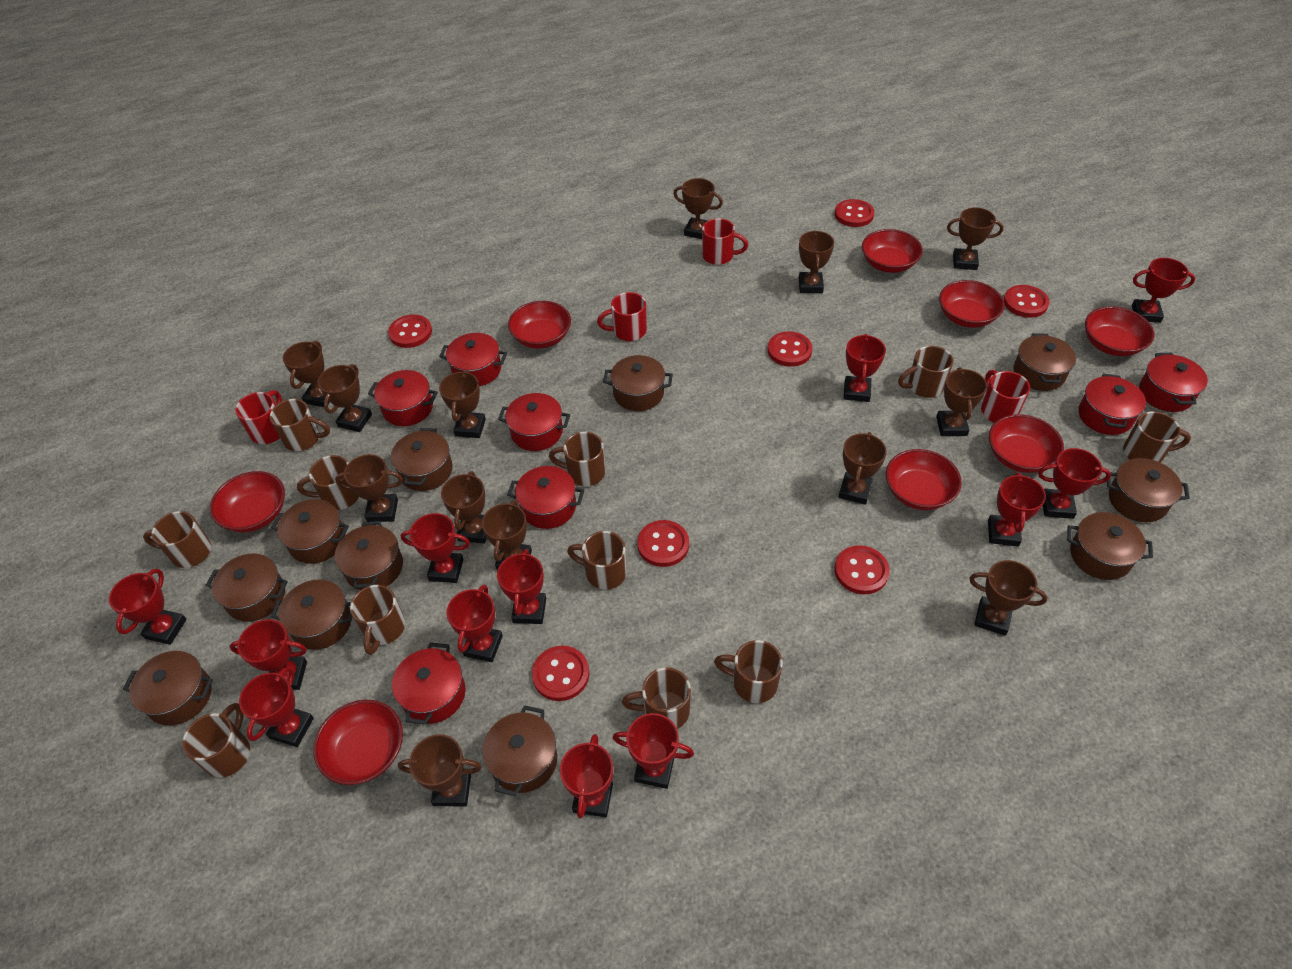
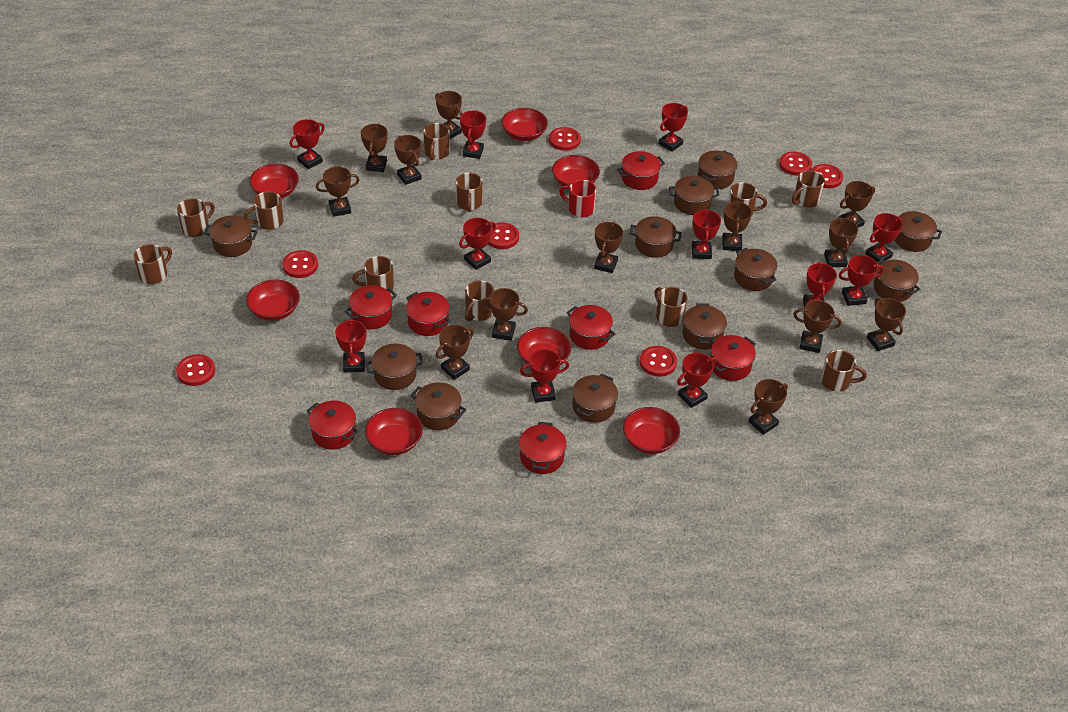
red bowl: [210,471,285,532] [313,700,403,785] [508,301,571,349] [862,229,923,273] [886,449,962,510] [939,280,1005,328] [989,414,1064,473] [1085,306,1154,356] = 8 -> [246,279,300,321] [249,164,299,198] [365,408,423,455] [501,108,548,141] [517,327,571,365] [552,155,600,186] [623,407,680,454] = 7
red mug: [235,390,282,444] [597,292,647,341] [702,218,748,265] [981,370,1030,423] = 4 -> [559,180,597,217] = 1
red trophy: [109,569,187,645] [229,619,307,690] [239,667,314,747] [401,513,470,583] [446,585,503,662] [497,549,546,624] [560,734,613,818] [613,713,694,789] [844,334,886,402] [988,472,1046,547] [1038,448,1111,519] [1132,258,1195,323] = 12 -> [290,119,325,169] [335,319,367,373] [459,218,496,270] [460,110,486,159] [520,349,569,403] [659,103,688,152] [677,353,716,408] [692,209,721,259] [803,262,837,308] [839,255,884,306] [865,213,903,264] = 11

